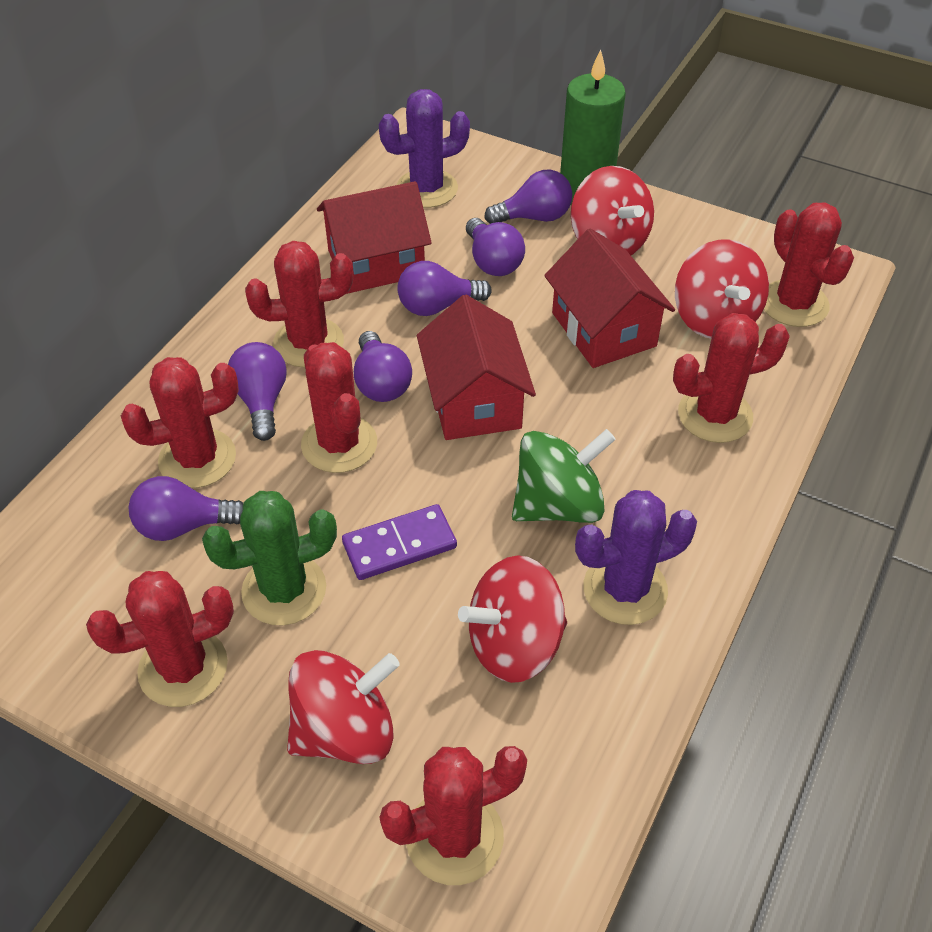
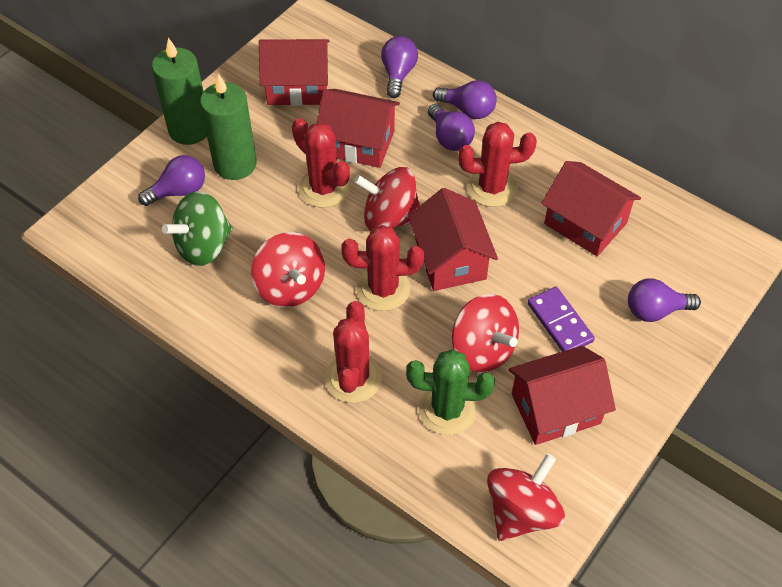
green candle: [560,49,626,205] = 1 -> [152,38,207,145] [200,73,257,180] = 2
purple cactus: [379,89,470,208] [575,490,697,625] = 2 -> none = 0
purple light bulb: [128,476,243,541] [228,342,287,441] [354,331,412,402] [397,261,492,316] [466,218,525,276] [484,170,572,224] = 6 -> [138,155,205,206] [381,36,418,98] [428,104,475,151] [433,80,497,119] [628,279,701,322] = 5
red cactus: [86,571,234,707] [121,357,239,488] [245,241,353,368] [301,342,377,473] [379,746,527,885] [673,313,790,443] [764,202,854,327] = 7 -> [292,118,350,208] [325,301,382,403] [341,225,424,311] [458,122,537,207] = 4
red house: [317,181,432,294] [417,295,536,440] [544,229,675,368] = 3 -> [259,39,329,106] [317,89,400,168] [408,188,498,291] [508,346,616,445] [541,161,641,256] = 5

